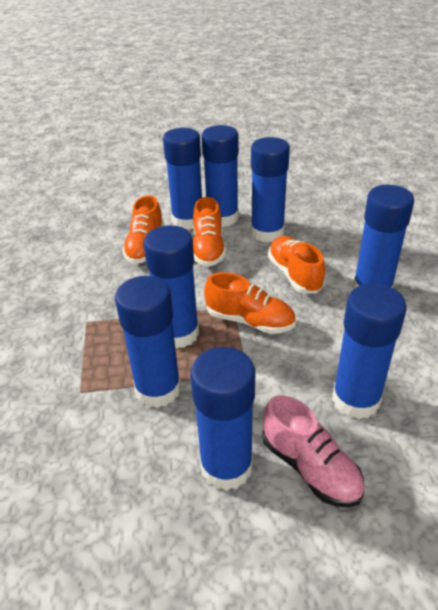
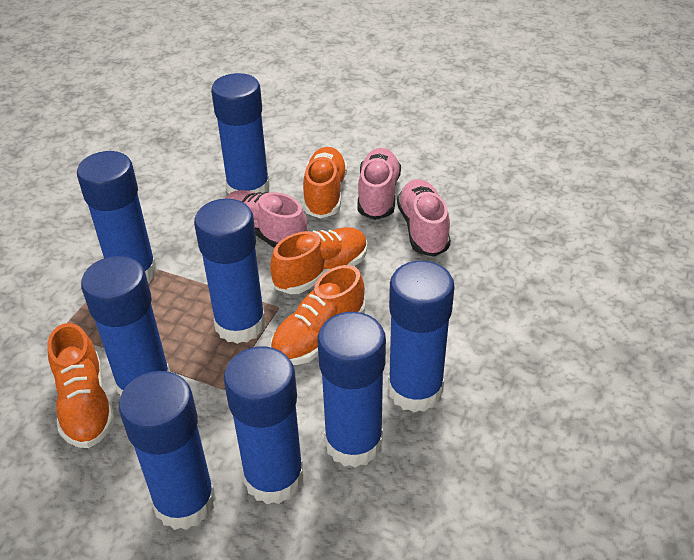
pink shoe: [262,395,364,508] = 1 -> [225,190,307,248] [358,148,401,220] [397,179,451,257] = 3

